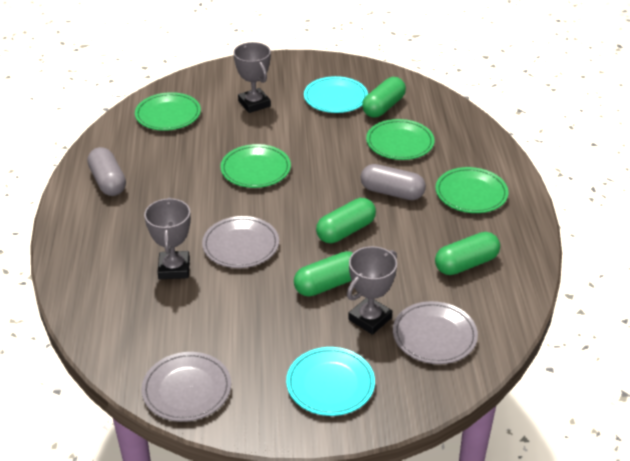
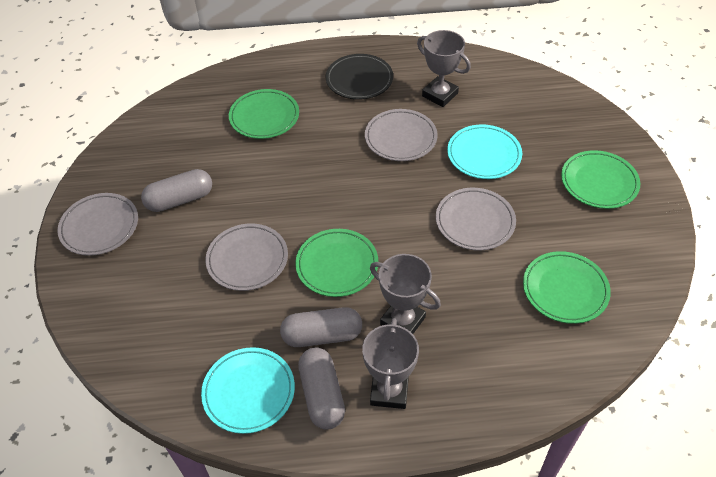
black plate: none = 0 -> [326,54,393,99] = 1
green capsule: [294,251,353,296] [316,198,376,243] [362,77,406,118] [435,232,500,275] = 4 -> none = 0
grey capsule: [87,147,126,196] [361,164,426,200] = 2 -> [141,169,212,212] [280,307,362,347] [298,348,345,429] = 3
grey plate: [141,352,231,422] [202,216,279,268] [393,301,478,364] = 3 -> [58,193,138,256] [205,224,288,291] [365,109,438,161] [436,188,516,250] = 4

